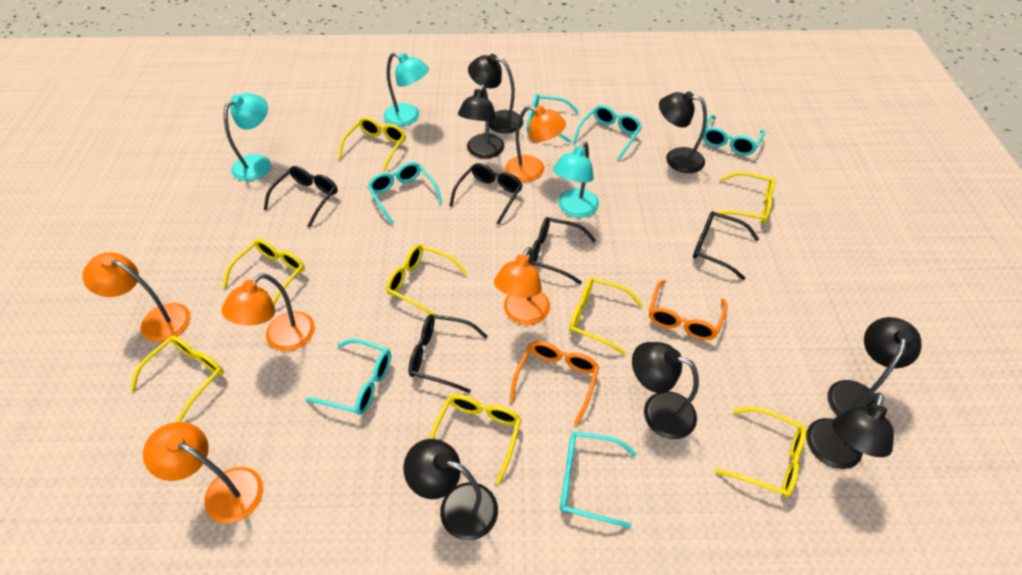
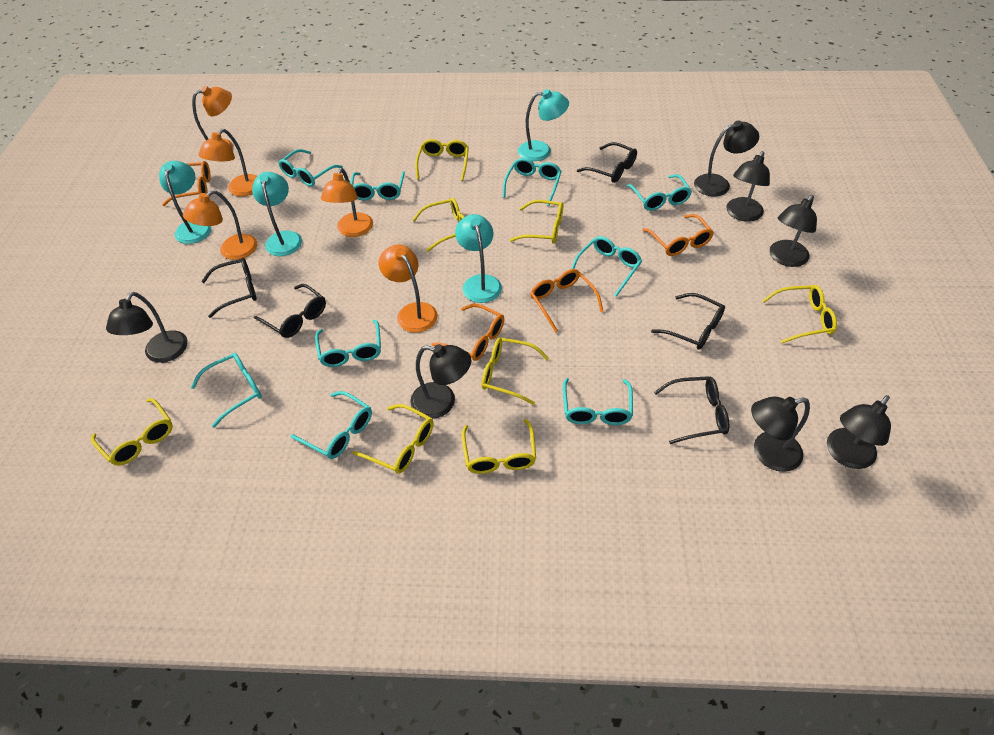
orange glasses: [510,341,599,425] [649,280,728,340] = 2 -> [162,161,211,206] [432,304,504,361] [530,269,604,333] [642,214,714,256] = 4
turquoise glasses: [305,339,391,415] [368,162,442,225] [527,94,579,143] [560,432,637,528] [573,105,642,160] [703,115,765,155] = 6 -> [191,353,262,428] [278,149,343,186] [290,391,372,459] [315,319,381,367] [351,171,405,201] [503,158,562,206] [563,378,633,425] [571,236,642,297] [627,174,692,211] = 9
turquoise lamp: [224,93,271,181] [383,53,429,126] [553,142,599,218] = 3 -> [159,161,211,244] [252,172,302,256] [455,214,502,303] [518,89,569,161] = 4

